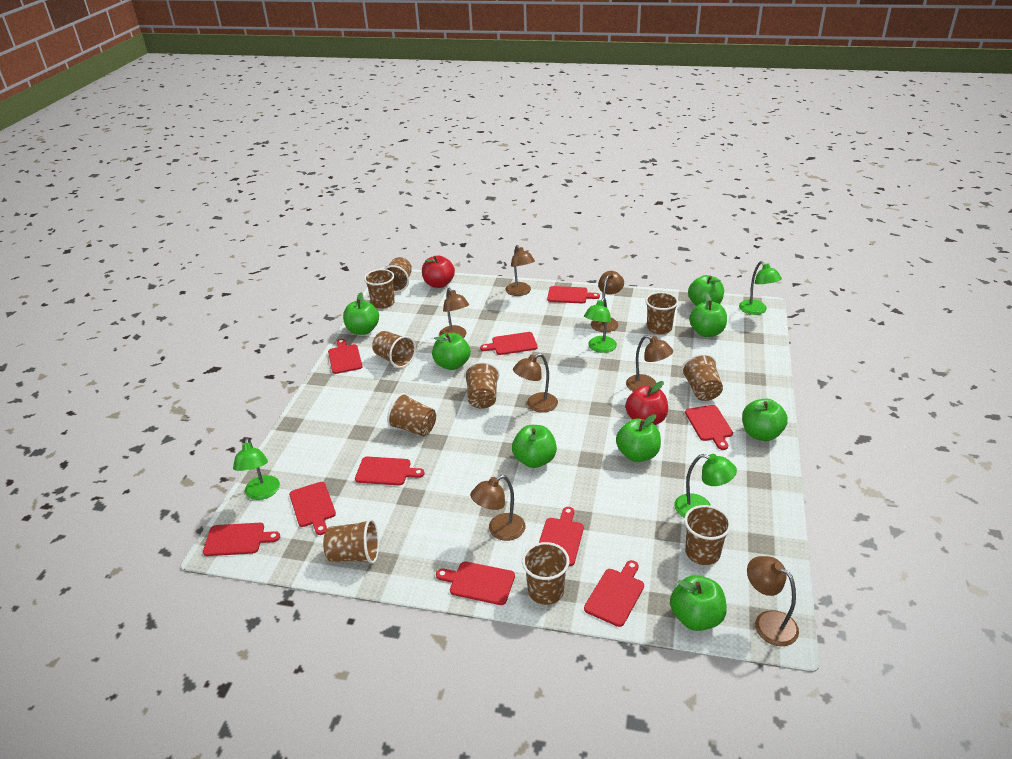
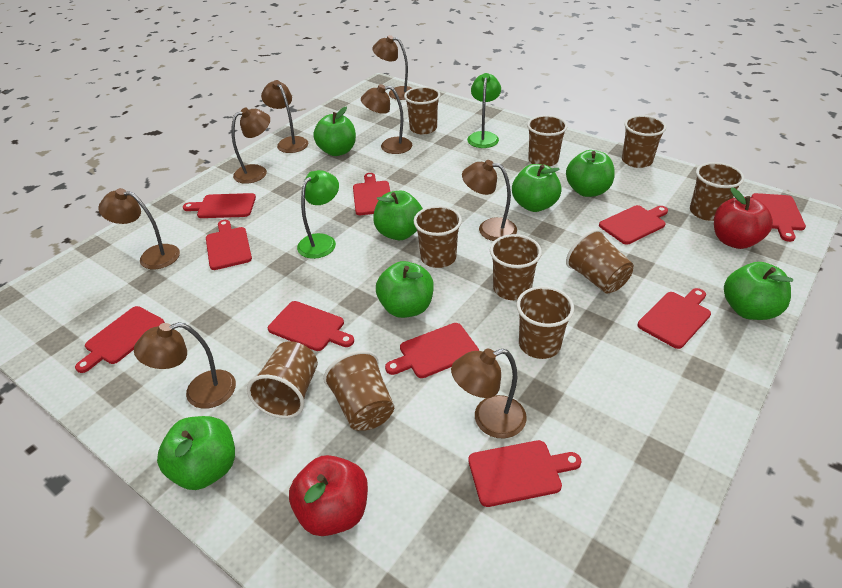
brown lamp: [439,288,469,338] [470,475,525,541] [506,245,535,296] [513,353,558,413] [591,271,624,332] [626,335,673,392] [747,556,799,646] = 7 -> [98,188,180,269] [134,322,236,409] [231,108,270,184] [261,80,308,153] [361,84,412,154] [372,35,412,100] [451,349,527,438] [462,160,517,241] = 8
green apple: [343,292,379,335] [432,333,470,370] [512,425,557,468] [616,414,661,462] [670,575,727,631] [688,275,724,306] [689,293,727,337] [742,398,788,441] = 8 -> [157,416,235,490] [313,106,356,156] [373,190,423,240] [376,261,434,318] [512,164,562,212] [566,150,615,197] [724,262,793,320] = 7
green lamp: [233,438,280,500] [584,297,617,353] [674,454,737,517] [739,261,782,315] = 4 -> [297,170,339,259] [467,73,501,148] = 2

